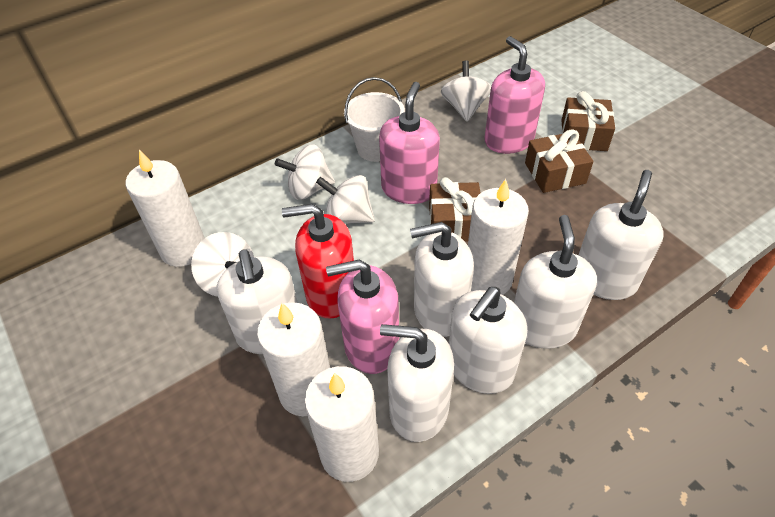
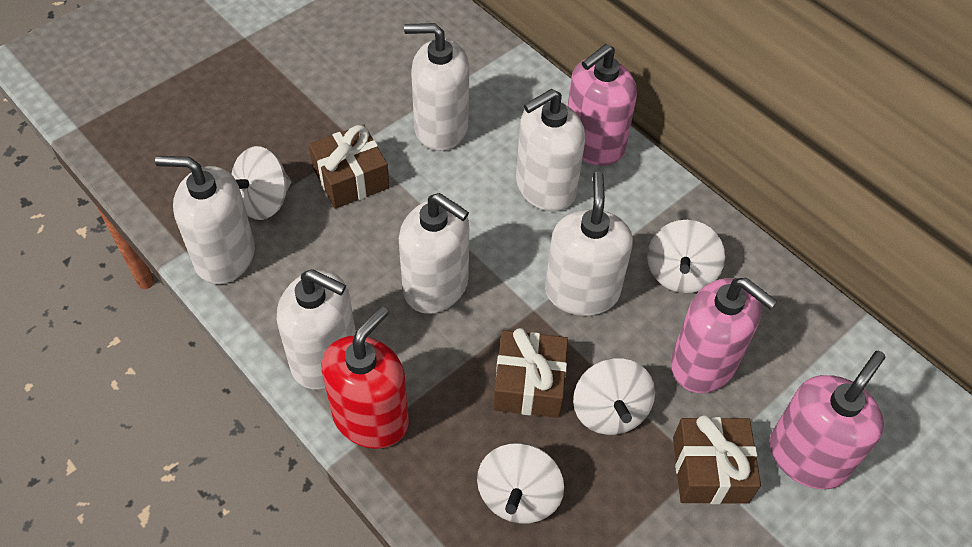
white bucket: [344,77,405,162] = 1 -> none = 0
white candle: [126,150,205,267] [257,302,330,416] [304,366,379,482] [468,179,529,295] = 4 -> none = 0

